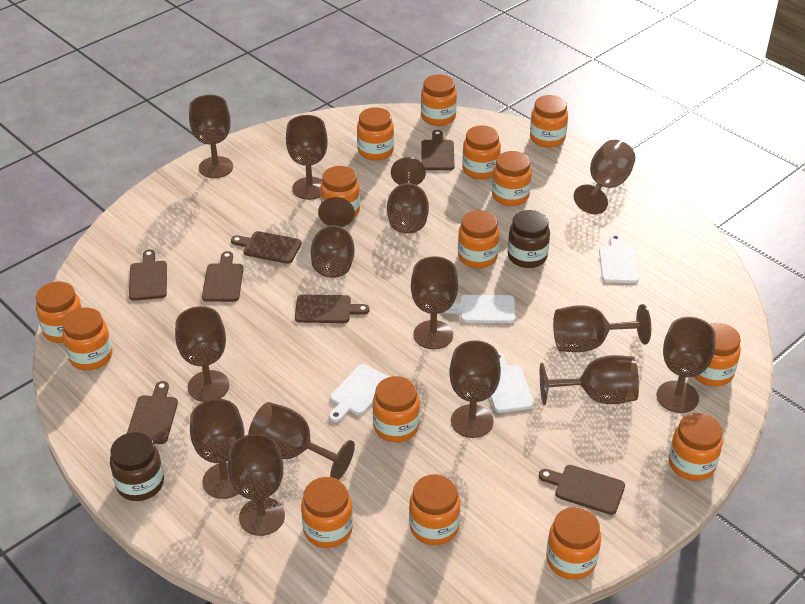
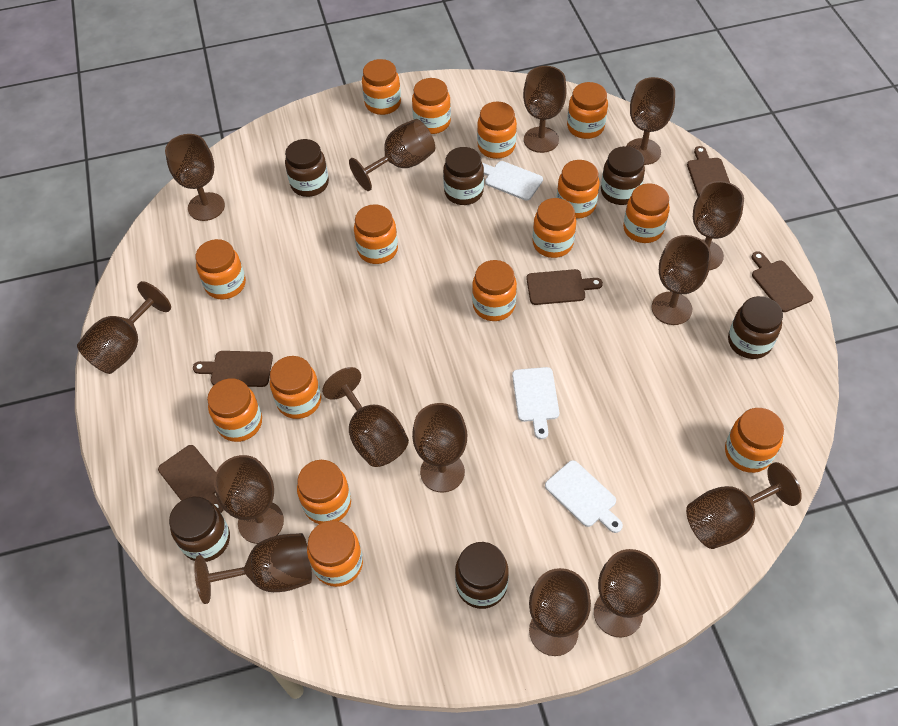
brown cutting board: [127,381,178,444] [129,250,167,301] [202,251,243,302] [231,231,302,264] [295,295,370,323] [421,130,454,170] [539,465,625,515] = 7 -> [158,445,224,513] [193,351,273,387] [526,269,603,305] [687,146,730,196] [752,251,813,312] = 5
brown jar: [110,432,164,501] [508,210,550,268] = 2 -> [169,497,230,562] [285,139,329,197] [443,147,484,205] [455,542,509,609] [601,146,645,205] [728,296,783,359] = 6
white cutting board: [329,364,390,422] [443,295,516,323] [490,352,534,413] [599,234,639,283] = 4 -> [482,161,543,201] [512,367,559,439] [545,460,623,533] = 3

